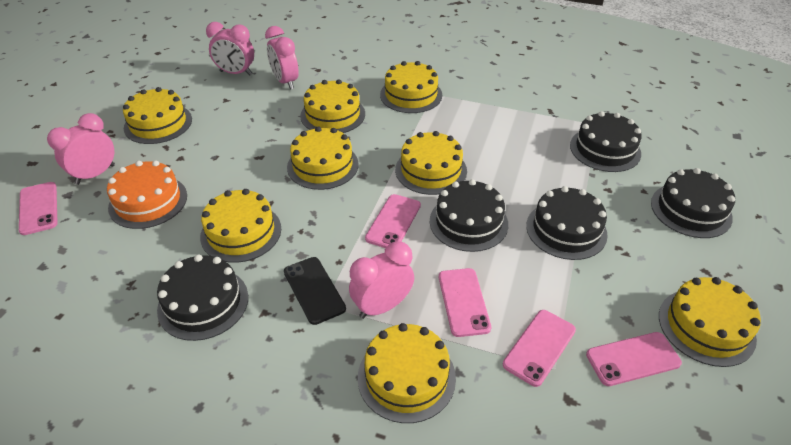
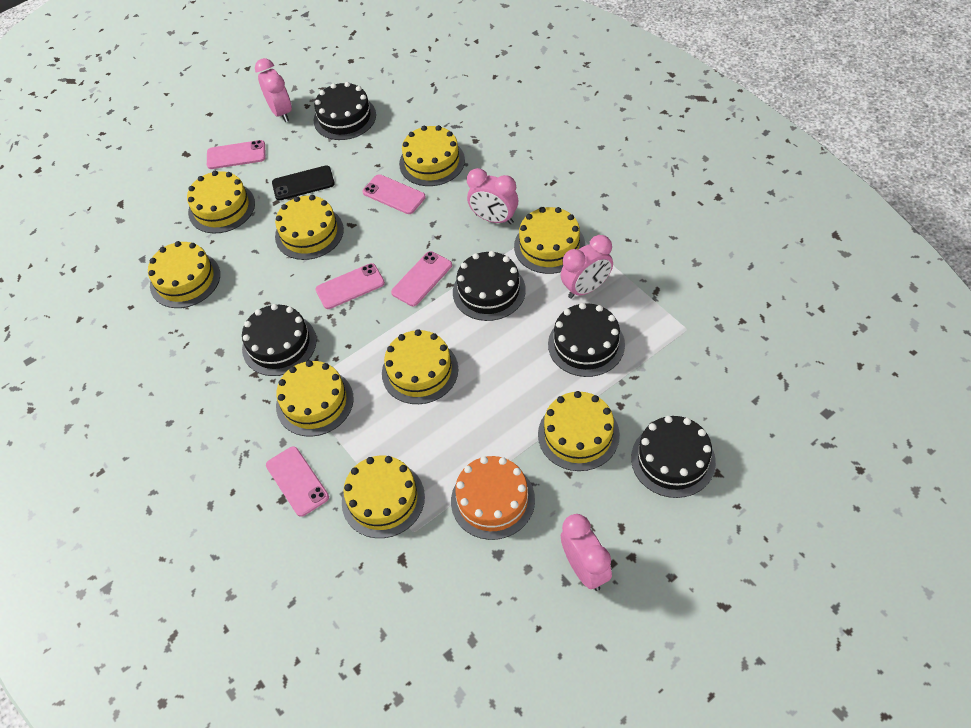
yellow cake: [123,87,192,144] [200,189,281,263] [287,126,359,190] [300,79,365,133] [358,323,456,423] [380,61,442,113] [395,131,467,195] [659,277,761,367] = 8 -> [148,241,220,308] [187,171,255,234] [275,195,344,260] [276,360,354,437] [342,456,425,538] [382,329,458,404] [399,125,465,186] [514,207,585,274] [538,391,620,471] = 9

